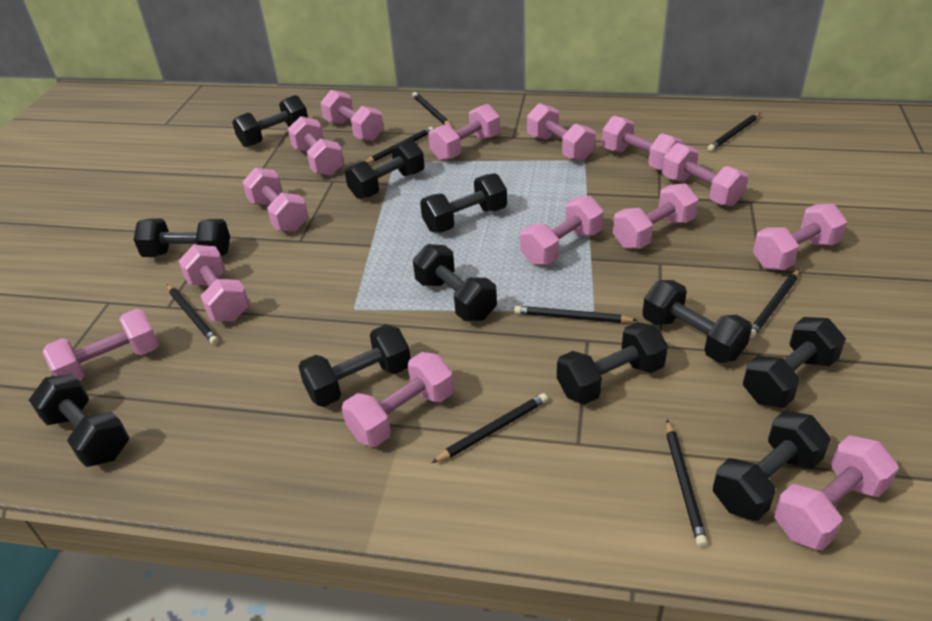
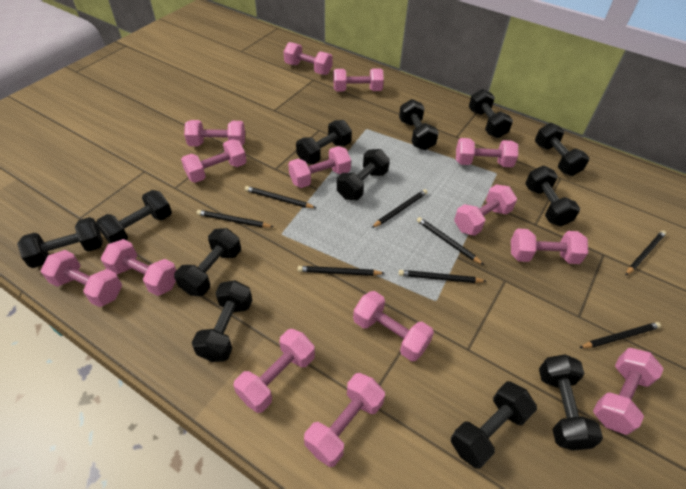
black dumbbell: [29,374,129,467] [133,218,230,257] [232,95,308,147] [298,324,411,407] [345,139,424,199] [413,244,497,321] [420,173,507,233] [557,322,668,404] [642,280,752,363] [713,410,830,521] [743,317,846,408] = 11 -> [17,217,103,268] [96,190,172,243] [174,228,241,296] [192,280,252,362] [296,120,352,164] [337,149,390,200] [399,99,439,150] [451,381,537,469] [469,89,513,138] [525,166,580,226] [535,123,590,176] [539,354,603,451] = 12

